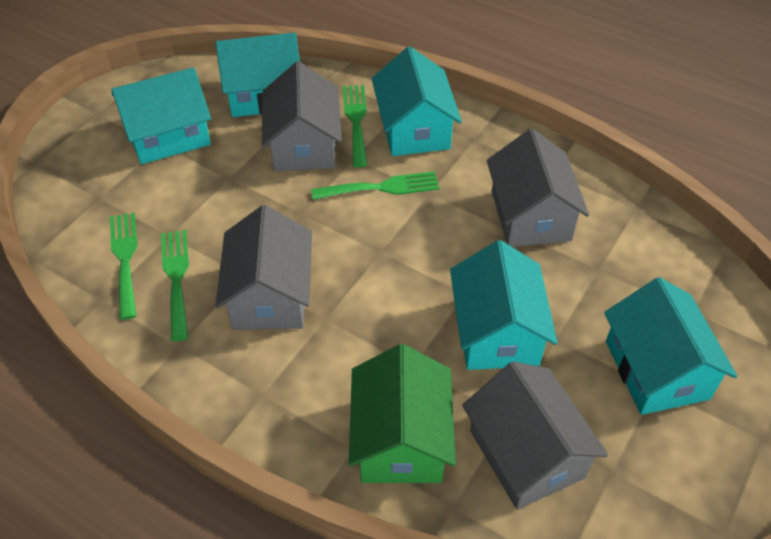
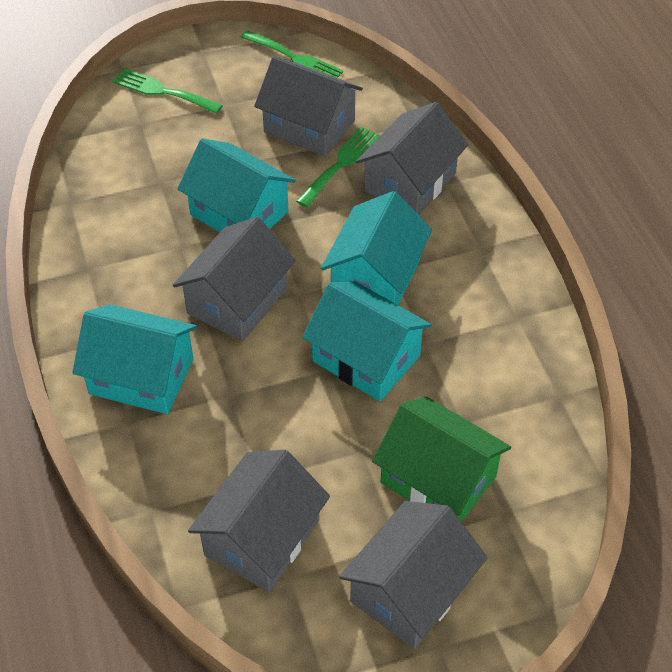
green fork: [110,212,137,320] [161,230,189,341] [311,171,440,200] [343,85,367,167] = 4 -> [113,68,223,114] [240,30,343,77] [296,127,380,207] = 3
grey house: [215,205,312,330] [262,61,342,172] [462,362,608,510] [487,129,589,247] = 4 -> [173,217,296,342] [188,450,330,592] [254,56,363,157] [339,501,487,649] [356,102,468,215] = 5
turquoise house: [111,67,211,164] [215,33,300,117] [372,46,462,156] [450,240,558,370] [604,277,737,415] = 5 -> [72,304,197,414] [177,138,296,232] [302,281,432,401] [321,191,432,305] = 4

